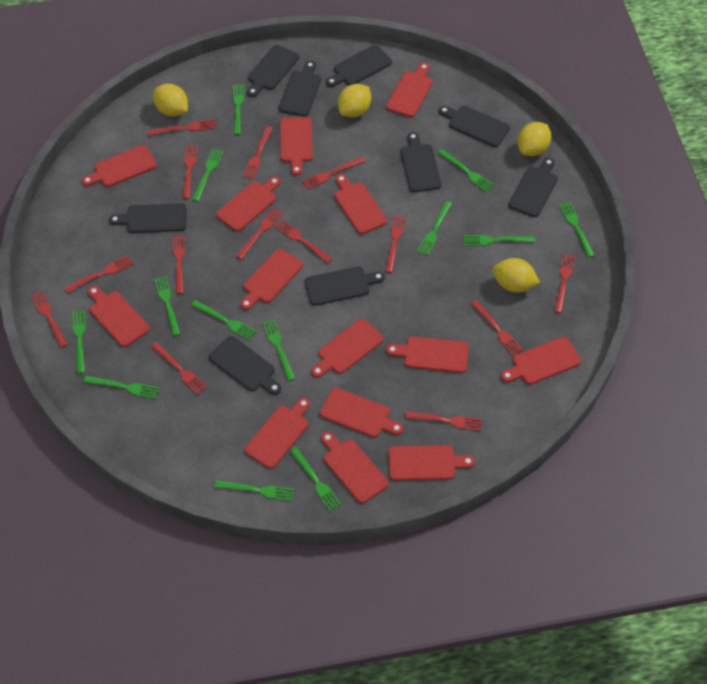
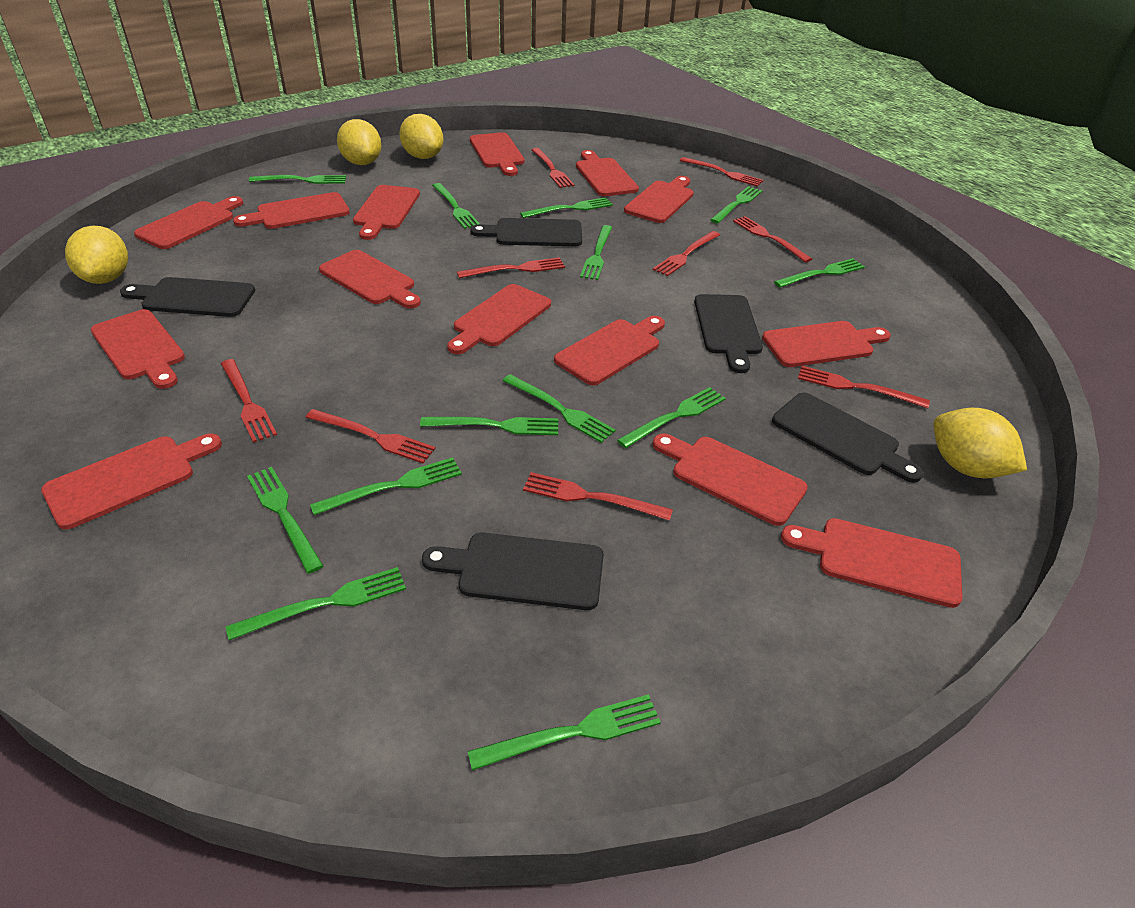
black cutting board: [109,203,187,233] [209,336,281,395] [247,45,299,97] [279,61,321,117] [305,266,385,306] [326,45,392,87] [401,132,442,192] [439,106,510,147] [508,158,558,217] = 9 -> [120,277,255,317] [422,533,604,610] [470,218,582,246] [694,294,763,373] [772,393,923,483] = 5
red fork: [31,291,68,348] [65,255,133,293] [148,119,216,136] [151,342,207,395] [173,235,185,294] [183,145,198,199] [236,208,283,260] [243,126,273,179] [275,220,333,264] [302,156,366,190] [385,215,406,273] [405,411,482,431] [471,300,523,356] [554,254,575,313] = 14 -> [221,359,277,443] [306,409,436,463] [457,257,565,278] [523,472,673,521] [531,148,574,188] [653,231,720,276] [680,157,763,186] [733,216,812,263] [798,366,930,408] = 9

